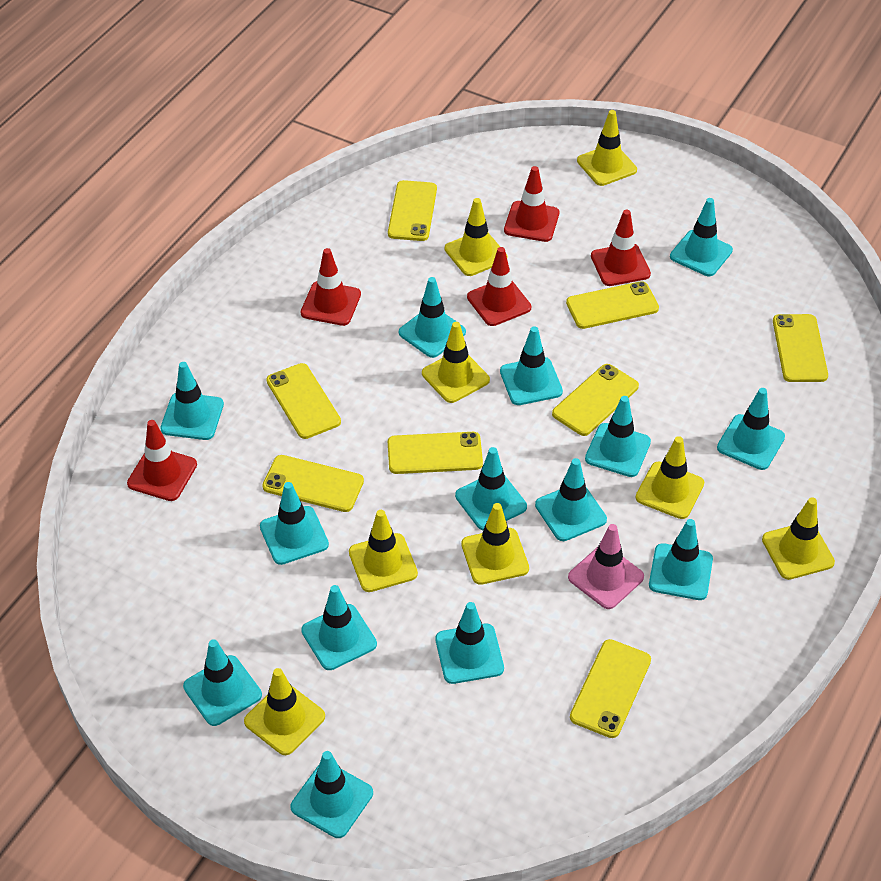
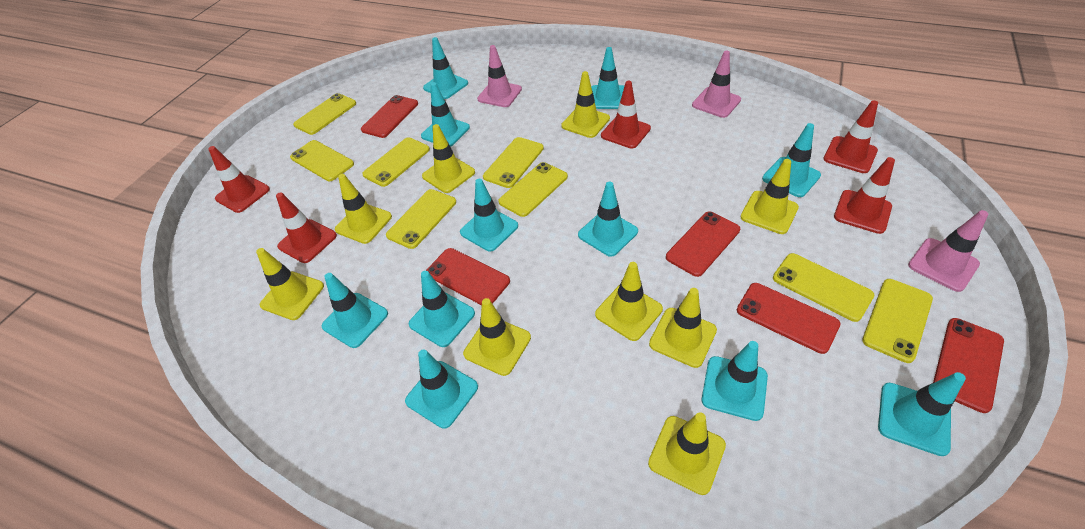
pink traffic cone: [568,524,644,609] = 1 -> [477,45,522,107] [692,51,741,118] [908,210,988,292] = 3
red phone: none = 0 -> [361,95,418,138] [426,248,510,305] [666,211,740,277] [737,283,841,354] [933,318,1004,413] = 5
turquoise traffic cone: [160,362,224,440] [183,639,262,726] [260,482,329,565] [290,751,373,838] [301,585,377,670] [399,277,466,358] [436,602,504,684] [455,447,527,530] [500,326,563,405] [535,458,607,541] [585,396,651,477] [649,519,713,600] [670,198,733,276] [717,388,785,470] = 14 -> [322,273,388,348] [405,349,478,429] [409,271,475,347] [421,82,470,147] [423,37,468,99] [460,179,518,252] [578,182,638,257] [591,47,624,109] [702,341,768,421] [762,123,821,197] [878,372,966,456] = 11
yellow traffic cone: [244,668,325,755] [349,510,418,592] [422,322,490,403] [445,198,507,276] [461,503,529,585] [577,110,637,186] [636,436,704,519] [762,498,835,580] = 8 -> [256,248,324,320] [335,174,392,244] [422,124,475,193] [463,298,531,376] [561,71,610,138] [595,262,663,341] [648,412,726,495] [649,288,717,368] [741,159,799,234] = 9

